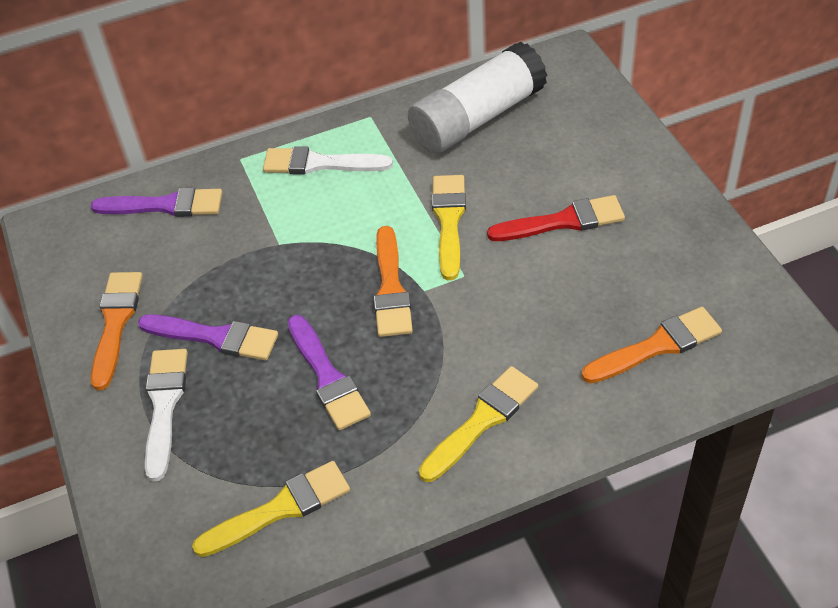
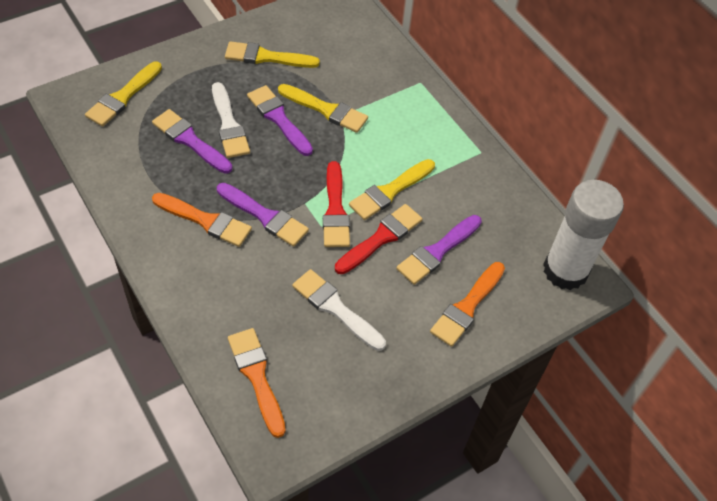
purple brush: [91,187,222,217] [138,314,278,361] [288,315,371,430] = 3 -> [152,109,232,174] [217,183,309,247] [247,85,313,156] [396,215,482,285] = 4
red brush: [487,195,625,241] = 1 -> [323,161,350,247] [335,204,422,274] = 2
yellow brush: [192,461,350,557] [419,366,538,482] [432,175,466,280] = 3 -> [85,62,162,127] [225,41,320,68] [278,84,368,133] [349,159,435,220] = 4

